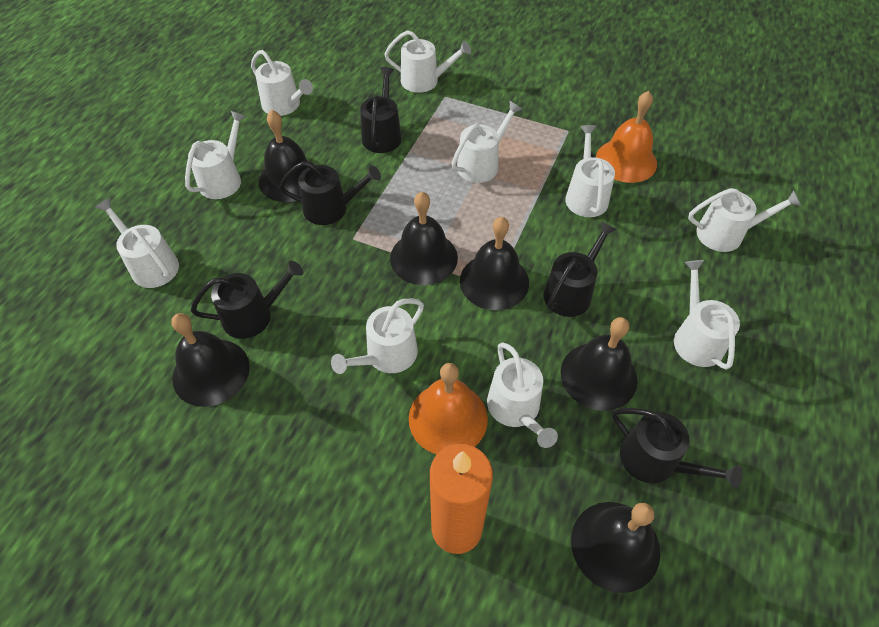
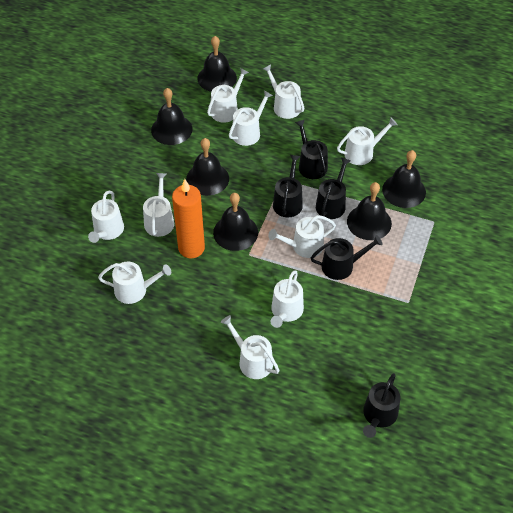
orange bell: [409,363,488,454] [596,91,657,183] = 2 -> none = 0

